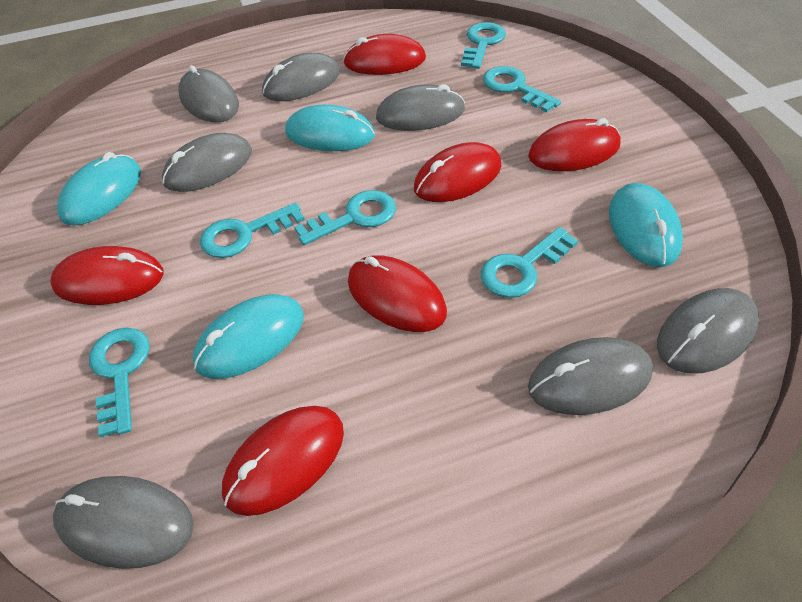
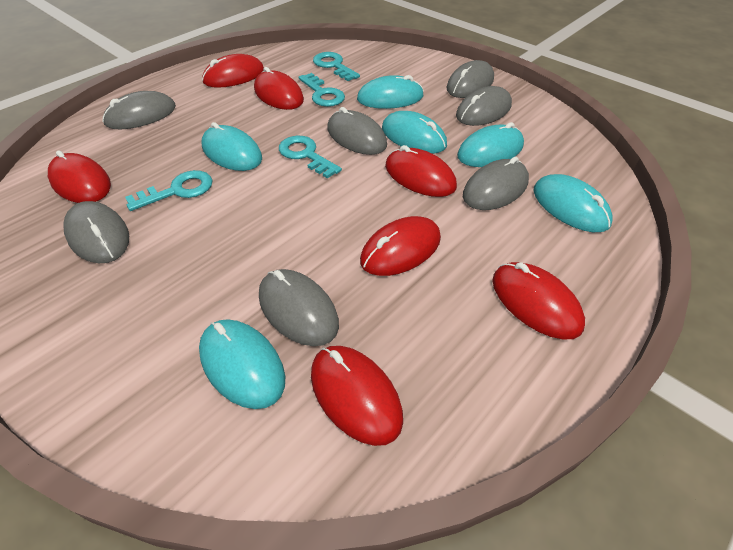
red mouse: [50,246,164,305] [222,406,344,516] [343,34,426,75] [348,255,447,332] [414,142,502,202] [528,118,621,171] = 6 -> [48,150,111,203] [202,54,264,88] [254,67,304,110] [311,346,403,446] [360,216,441,276] [385,145,457,197] [492,262,585,339] = 7
turquoise key: [89,328,150,437] [200,203,305,258] [294,190,396,245] [461,22,506,69] [481,227,578,298] [483,66,561,113] = 6 -> [125,170,213,211] [279,136,342,178] [298,73,345,107] [313,52,360,81] = 4
turquoise mouse: [57,152,141,225] [193,294,304,379] [285,104,375,151] [609,183,683,267] = 4 -> [199,319,285,409] [201,122,262,171] [357,75,424,109] [382,111,447,154] [457,122,524,167] [533,174,613,232] = 6

